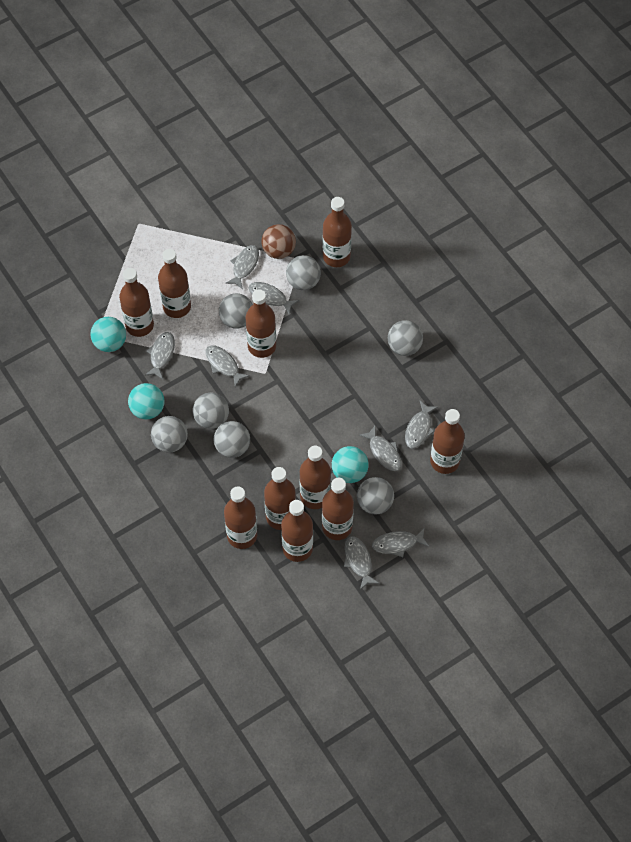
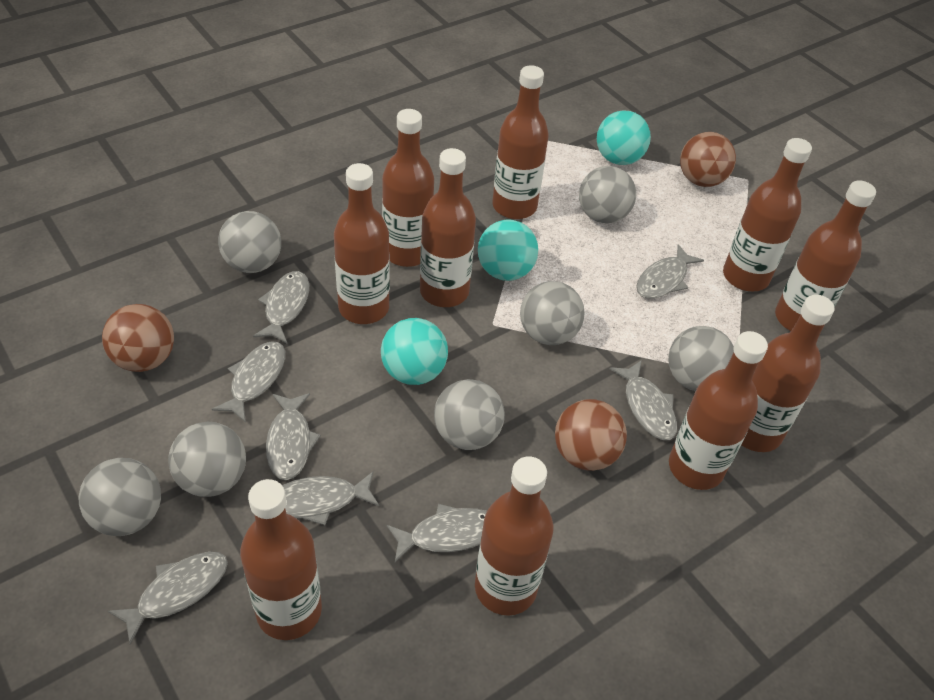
brown ball: [261,224,296,259] = 1 -> [102,304,174,372] [555,399,627,471] [680,132,736,187] = 3

